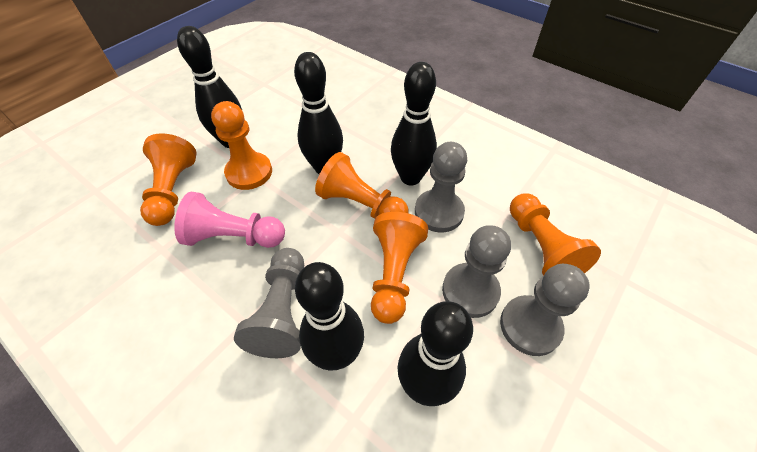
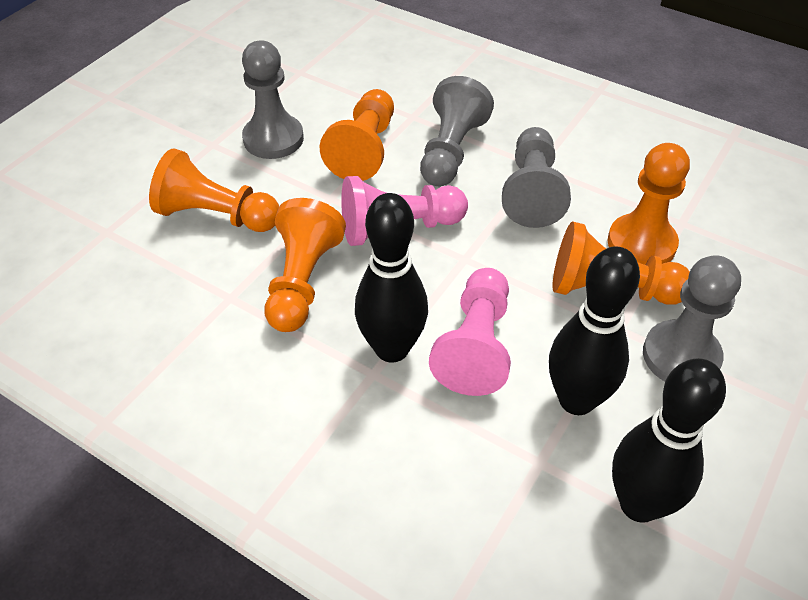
black bowling pin: [177,26,242,148] [294,52,343,174] [295,262,364,371] [391,62,437,185] [398,301,473,406] = 5 -> [355,193,428,362] [549,246,640,415] [612,358,726,523] = 3
pink pawn: [174,192,285,248] = 1 -> [341,176,468,246] [429,268,511,396] = 2

